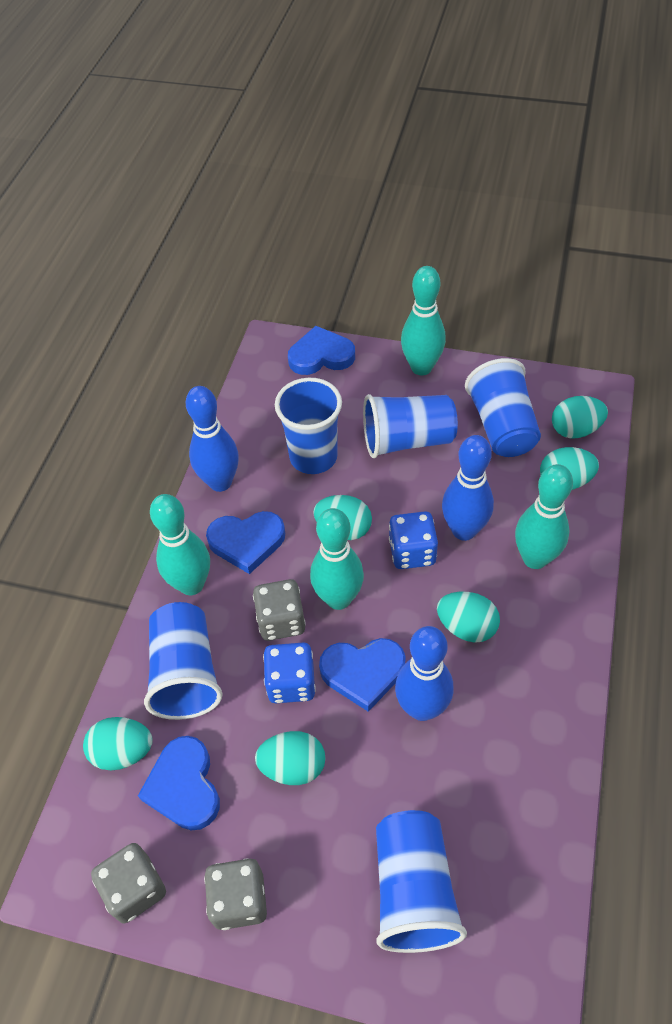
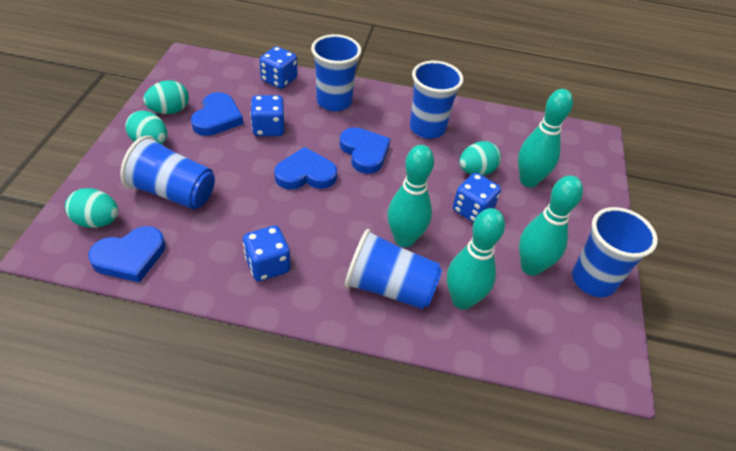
blue bowling pin: [186,386,239,492] [395,626,453,721] [442,435,494,541] = 3 -> none = 0
blue dice: [263,642,316,703] [389,511,438,569] = 2 -> [243,226,291,281] [250,95,285,136] [259,46,297,89] [453,173,501,222] = 4
grey dice: [91,843,166,924] [204,859,267,930] [253,579,306,641] = 3 -> none = 0
turquoise egg: [83,717,153,770] [255,731,326,785] [313,495,372,540] [437,591,500,643] [540,447,599,490] [552,396,608,438] = 6 -> [65,188,118,228] [125,110,167,144] [143,80,189,114] [459,141,501,176] = 4

